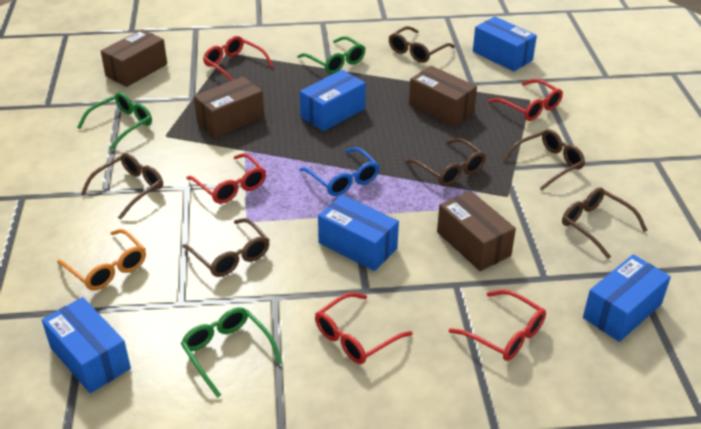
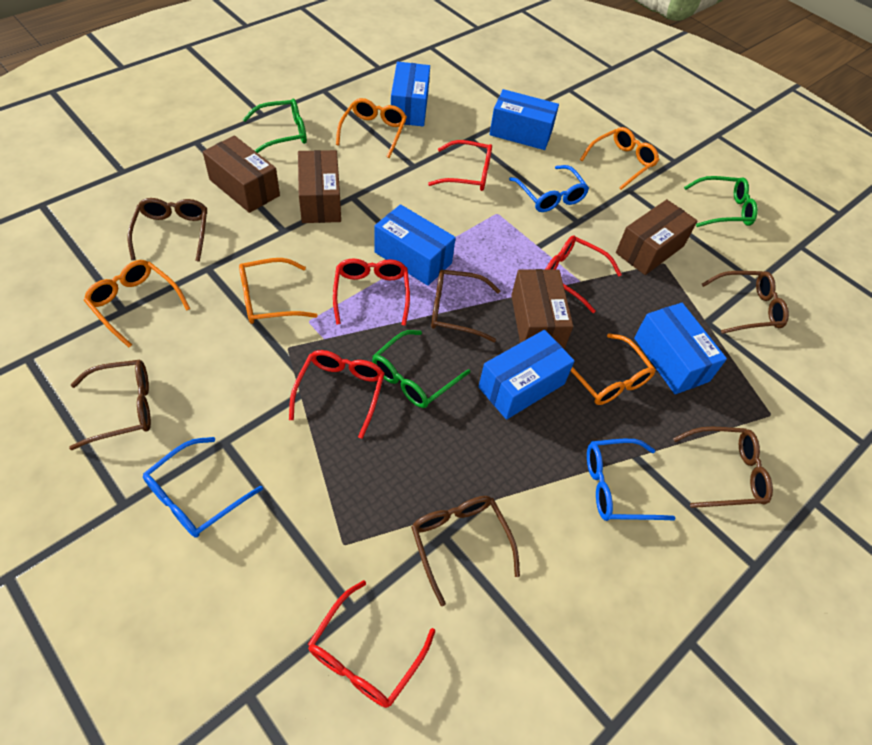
blue glasses: [300,147,380,196] = 1 -> [143,437,263,538] [509,165,589,212] [587,439,676,521] = 3
orange glasses: [57,229,146,291] = 1 -> [84,260,190,348] [239,258,318,324] [336,98,407,158] [571,333,656,405] [580,127,659,190] = 5

